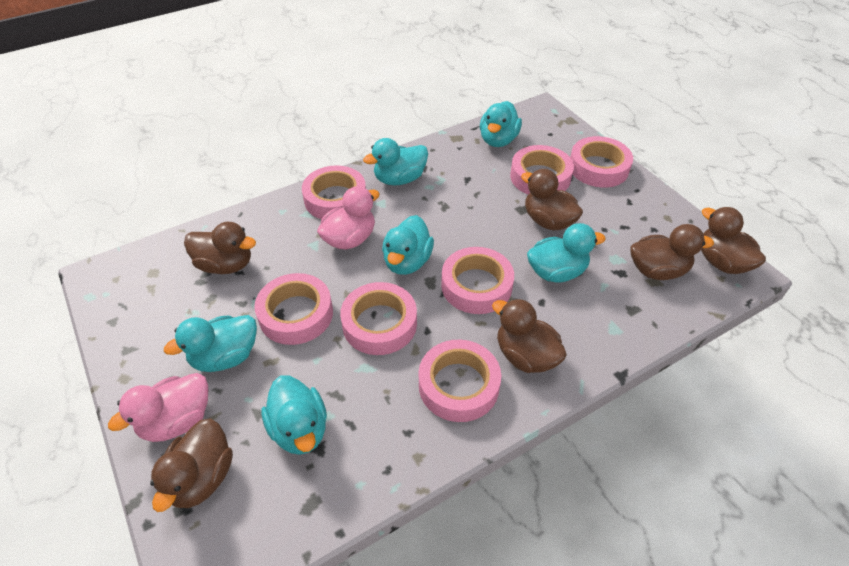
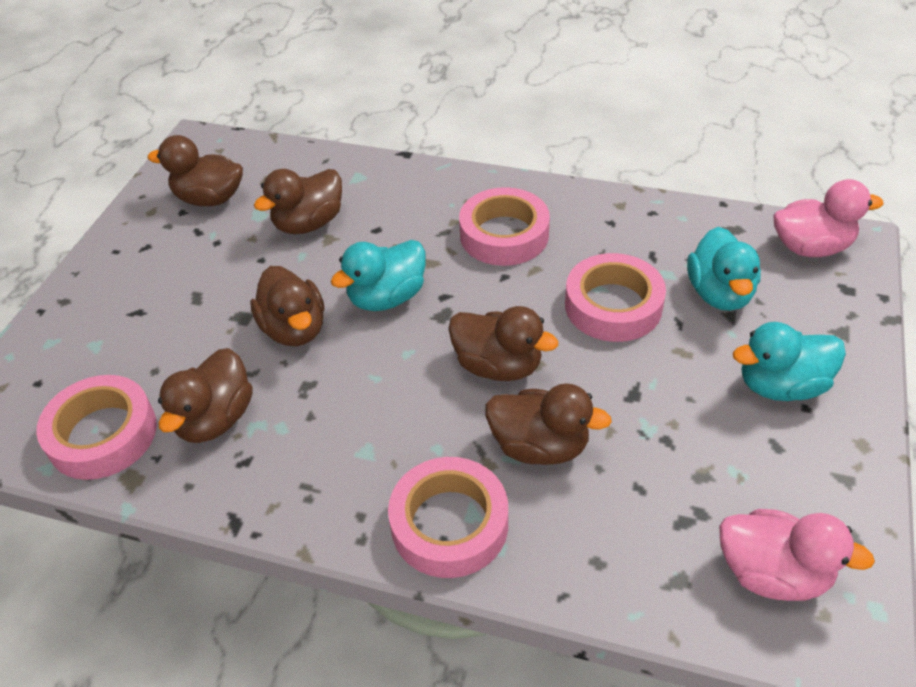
pink tape: [254,273,333,345] [302,165,366,219] [340,282,417,355] [419,340,501,422] [441,247,514,314] [510,145,574,195] [570,136,633,187] = 7 -> [36,375,157,480] [388,457,508,578] [459,187,550,266] [565,253,666,342] = 4
turquoise duck: [164,315,257,372] [261,375,327,455] [363,138,428,185] [382,215,434,275] [480,101,522,147] [527,223,606,283] = 6 -> [331,240,426,311] [687,227,761,311] [733,322,846,401] = 3

